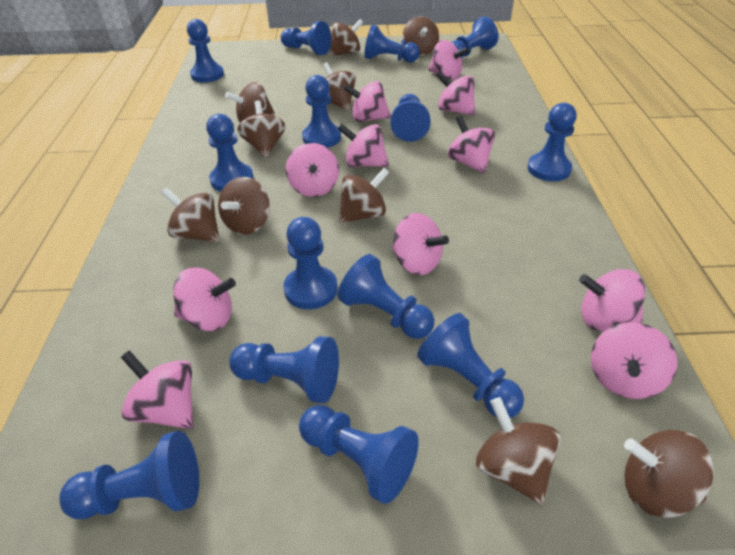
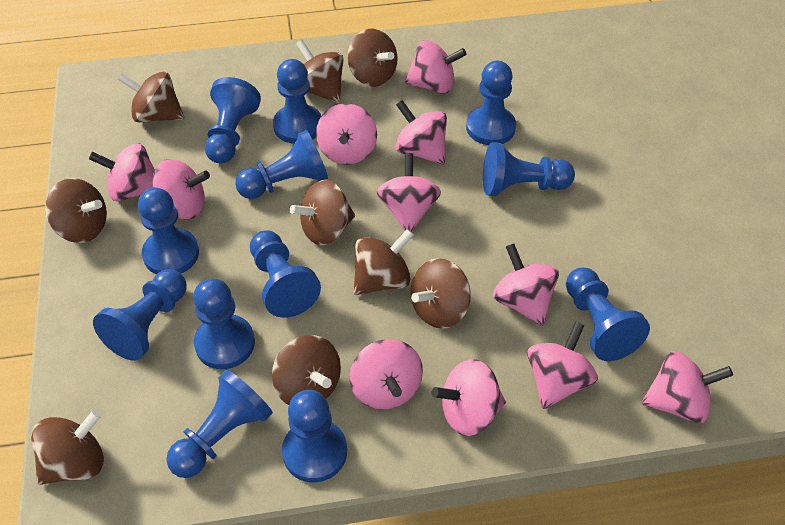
blue pawn: [59,431,199,519] [187,19,224,82] [206,114,254,192] [229,336,339,403] [281,21,331,55] [283,217,338,309] [299,405,419,504] [302,75,341,148] [337,254,434,339] [364,25,420,62] [391,94,431,142] [417,313,524,418] [451,16,499,58] [527,103,577,181] = 14 -> [93,269,186,361] [138,188,199,274] [167,370,273,478] [193,279,255,369] [205,77,261,164] [235,130,328,199] [250,231,321,318] [273,59,321,144] [282,390,347,482] [466,61,516,145] [483,142,575,196] [566,267,650,361] = 12
brown spinning top: [161,188,220,242] [218,177,270,235] [225,82,275,123] [237,100,286,158] [323,62,356,111] [329,19,363,56] [339,168,389,223] [403,17,439,55] [476,397,561,504] [624,430,714,518] = 10 -> [31,410,104,485] [45,178,107,243] [118,72,184,123] [272,335,341,405] [290,180,355,245] [296,40,344,103] [347,29,398,87] [353,229,414,295] [410,258,471,329] = 9

